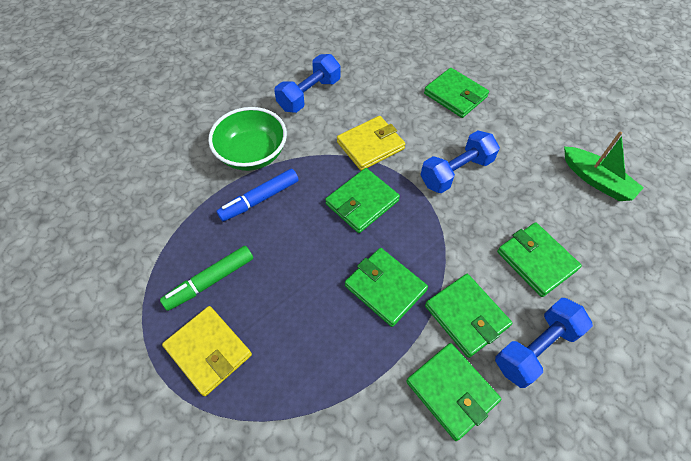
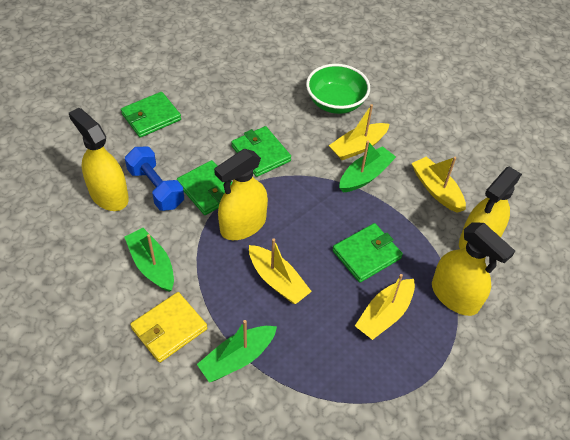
blue dumbbell: [274,54,341,113] [420,131,500,193] [495,298,593,388] = 3 -> [125,147,184,211] = 1
blue marker: [216,169,299,222] = 1 -> none = 0
green boat: [564,131,644,201] = 1 -> [124,228,174,292] [197,320,277,383] [339,141,396,192] = 3
green marker: [160,246,253,311] = 1 -> none = 0
green wallet: [325,168,400,233] [345,248,428,327] [406,343,501,441] [424,68,489,118] [425,274,512,358] [497,222,582,297] = 6 -> [121,92,181,138] [177,160,232,215] [231,126,291,177] [333,223,403,283] = 4
yellow boat: none = 0 -> [249,238,312,304] [329,104,389,160] [355,274,415,340] [411,157,466,213] = 4
yellow spray bottle: none = 0 -> [69,108,129,211] [214,149,268,240] [432,222,515,316] [459,167,522,249] = 4
yellow wallet: [162,306,252,396] [337,116,405,171] = 2 -> [130,292,207,363] = 1

